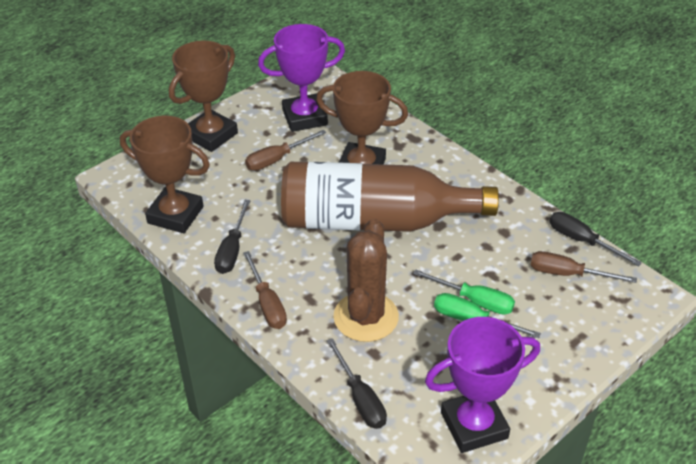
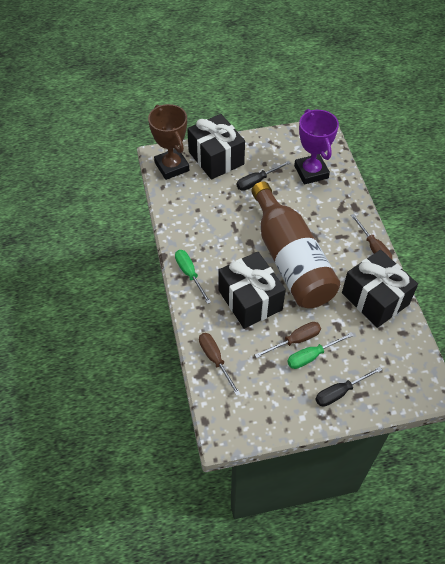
black gift: none = 0 -> [187,114,245,180] [218,252,286,329] [342,250,418,328] = 3
black screwdriver: [214,200,250,274] [327,338,387,429] [550,212,642,266] = 3 -> [237,161,291,191] [315,367,382,407] = 2
brown cactus: [333,218,399,342] = 1 -> none = 0
brown trophy: [120,116,210,233] [169,40,238,152] [316,71,408,164] = 3 -> [148,104,189,180] = 1
purple trophy: [258,24,345,132] [425,317,540,453] = 2 -> [294,109,339,185] = 1

